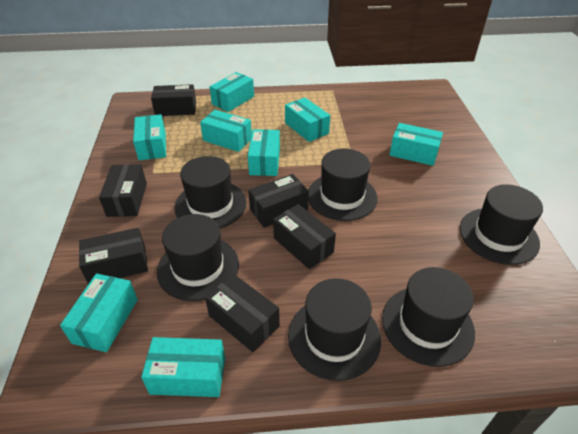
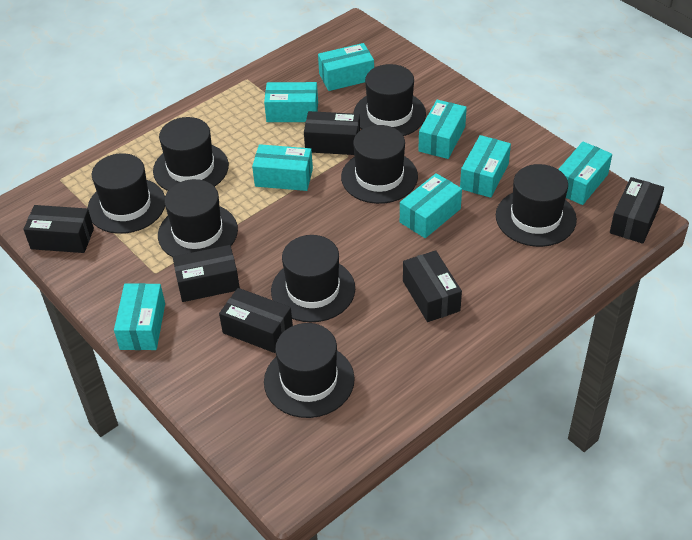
black hat: [157,214,239,301] [175,156,246,228] [288,278,381,381] [308,148,378,221] [382,267,475,367] [460,184,543,265] = 6 -> [87,153,165,234] [153,117,229,191] [158,179,238,257] [264,323,355,418] [271,235,355,322] [341,125,418,204] [353,64,426,136] [496,164,577,247] = 8

